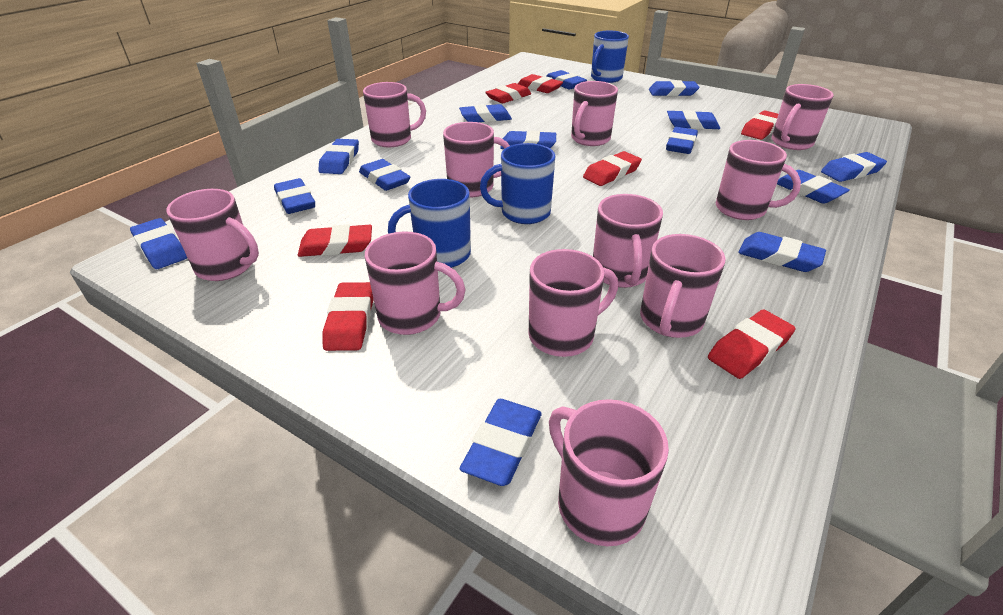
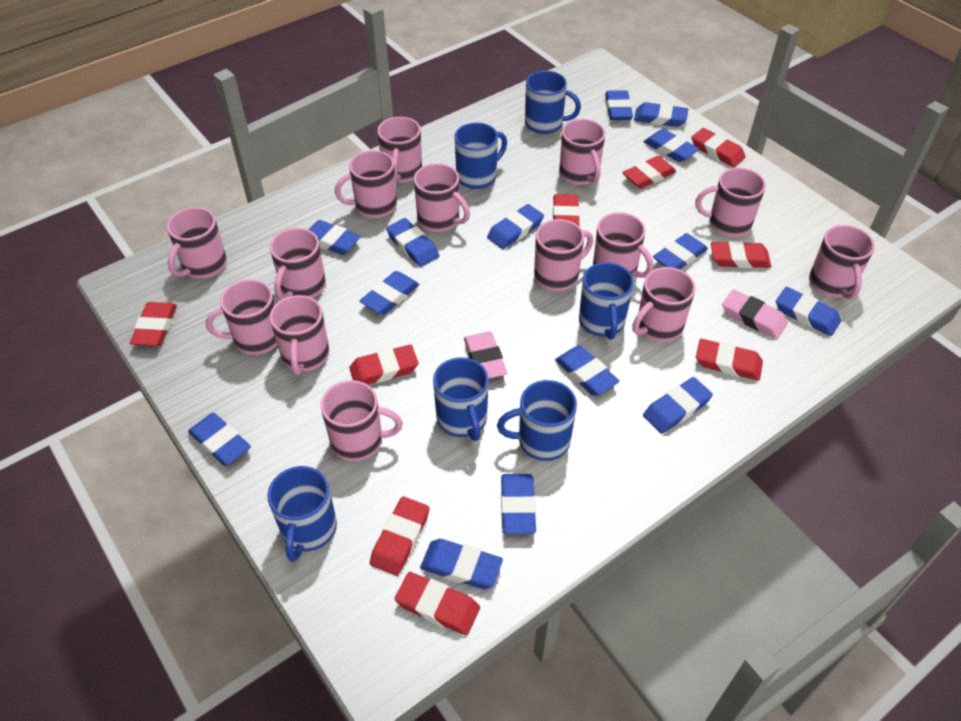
blue mug: [388,179,471,268] [480,143,555,224] [591,31,629,83] = 3 -> [267,466,337,562] [433,358,489,441] [454,122,507,189] [497,380,577,461] [525,71,581,134] [579,262,634,340] = 6
pink eraser: none = 0 -> [464,331,507,379] [722,289,788,339] = 2
pink mug: [166,189,259,281] [363,82,426,147] [365,232,466,335] [443,122,510,197] [529,249,618,357] [549,399,669,546] [571,81,618,146] [593,194,663,288] [640,234,726,338] [716,140,801,220] [772,84,833,150] = 11 -> [167,207,227,279] [206,279,277,355] [270,228,326,300] [270,295,329,375] [321,380,403,461] [335,150,397,218] [377,117,422,183] [414,163,470,232] [534,219,593,291] [559,119,605,185] [593,212,653,278] [632,267,695,342] [695,168,766,237] [809,225,875,299] = 14
red eraser: [298,224,372,257] [322,282,374,351] [485,83,531,103] [518,74,563,93] [583,151,642,186] [708,309,796,379] [741,110,778,140] = 7 -> [130,302,177,346] [349,345,418,384] [370,496,429,576] [395,572,480,635] [553,194,580,226] [622,156,676,189] [691,128,745,167] [696,339,763,381] [711,241,771,268] = 9

